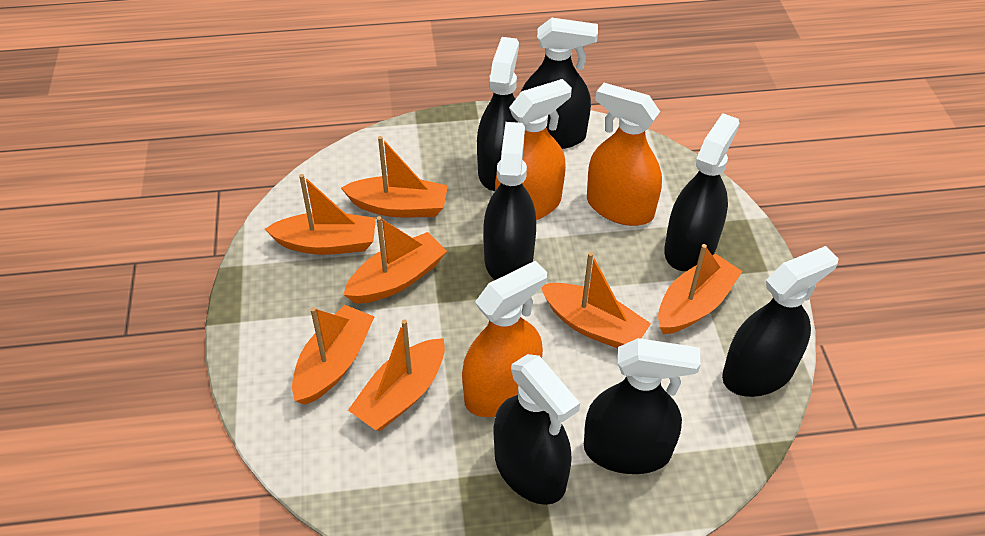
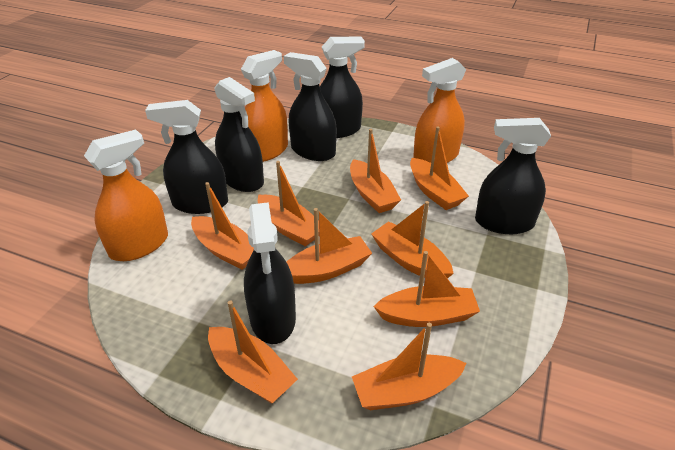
black spray bottle: [477,37,519,191] [483,122,536,280] [494,354,580,505] [520,18,598,149] [584,338,701,474] [664,113,740,271] [722,246,839,397] = 7 -> [145,100,228,214] [214,77,264,192] [244,202,296,344] [284,52,337,161] [320,37,365,138] [475,118,551,234] = 6
orange boat: [265,174,376,255] [292,305,374,405] [341,136,448,217] [343,216,447,304] [348,320,445,431] [542,252,651,348] [658,244,743,335] = 7 -> [191,182,254,270] [208,300,298,404] [258,161,319,246] [287,208,372,284] [350,129,401,213] [352,323,467,410] [371,201,454,278] [373,251,480,327] [410,126,469,210] = 9

